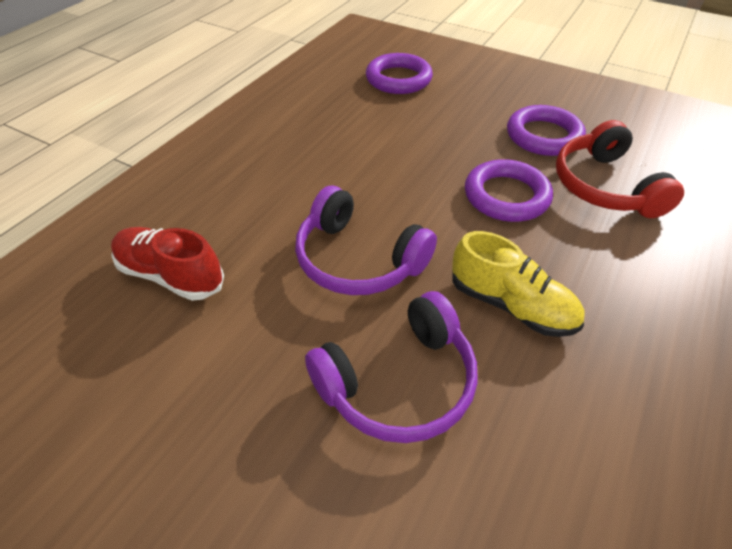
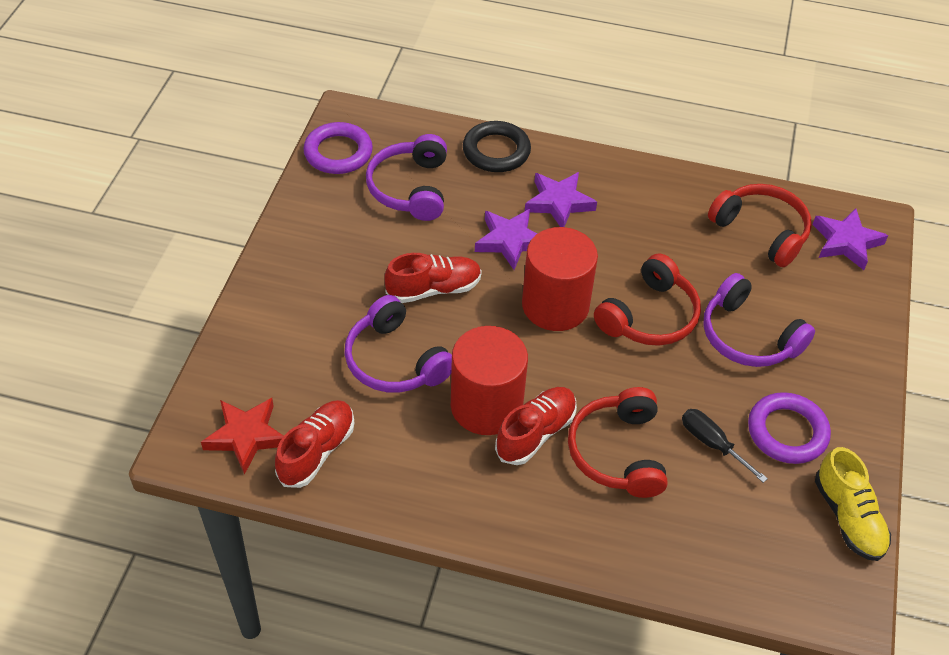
black ring: none = 0 -> [463,121,531,172] = 1
black screwdriver: none = 0 -> [682,409,768,483] = 1
purple headphones: [295,186,437,295] [305,291,478,443] = 2 -> [345,295,452,393] [366,134,447,221] [703,273,815,367] = 3
purple ring: [366,53,433,94] [465,159,553,222] [507,105,586,156] = 3 -> [303,122,373,174] [748,392,831,464] = 2
purple star: none = 0 -> [475,209,538,270] [525,172,597,227] [812,208,888,270] = 3
red cylinder: none = 0 -> [451,326,528,435] [522,227,598,331] = 2
red headphones: [556,120,684,218] = 1 -> [568,387,668,498] [594,254,701,346] [708,184,812,267] = 3
red shoe: [111,227,224,301] = 1 -> [275,400,354,488] [385,253,482,303] [495,387,577,465] = 3
red star: none = 0 -> [201,398,283,475] = 1

